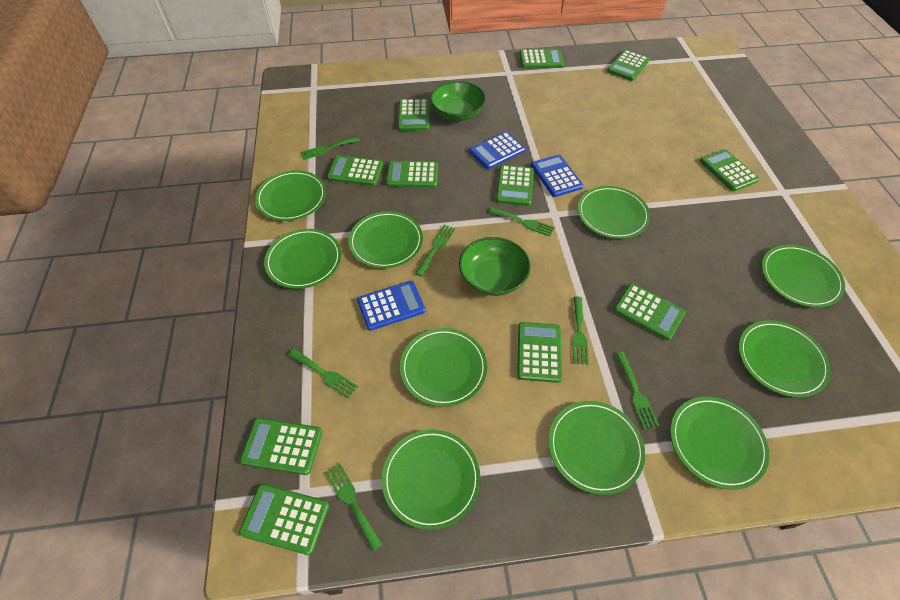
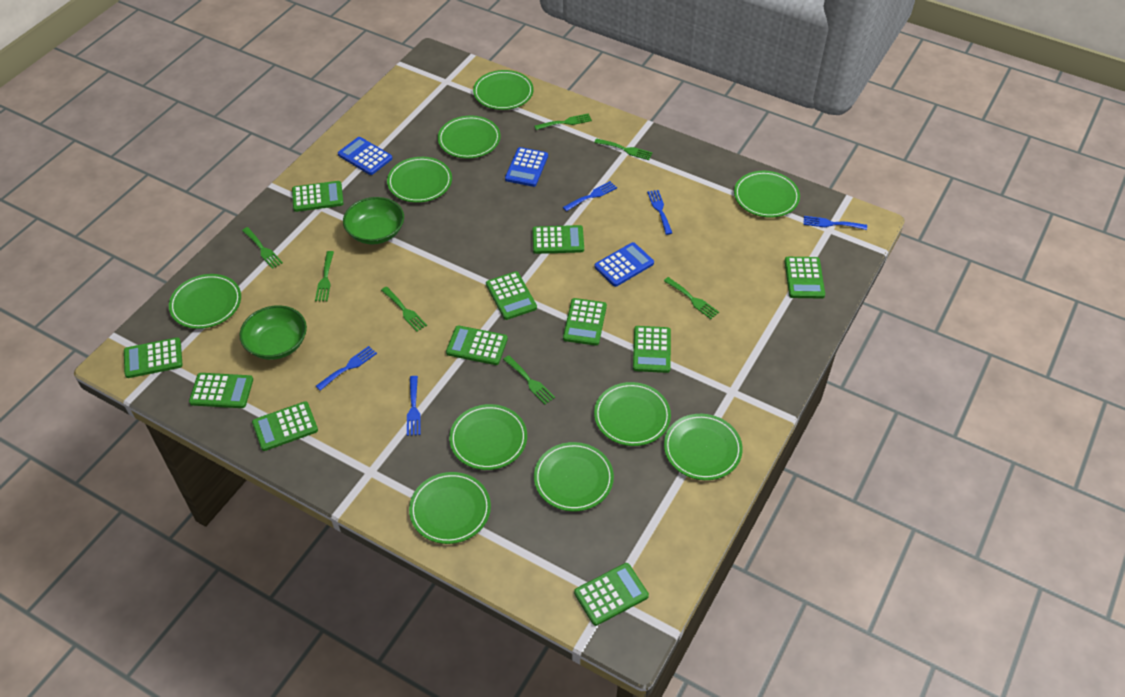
blue fork: none = 0 -> [316,346,377,391] [407,376,421,436] [563,181,617,211] [647,190,672,235] [803,216,867,230] = 5

